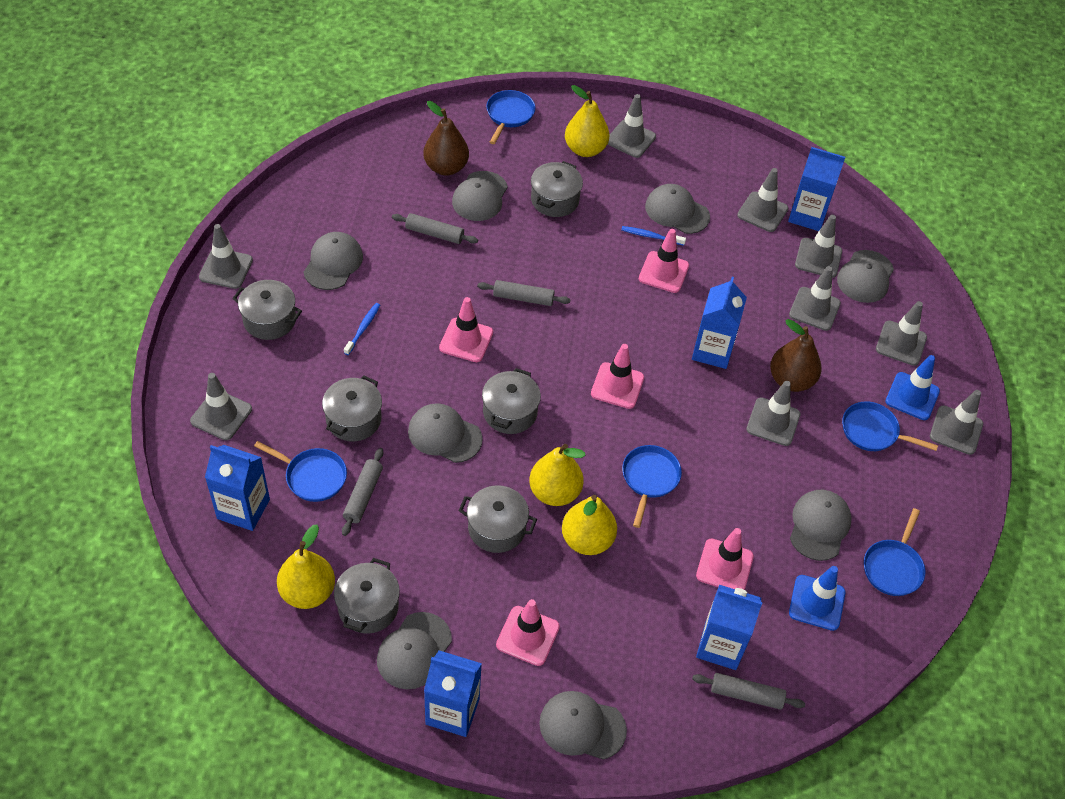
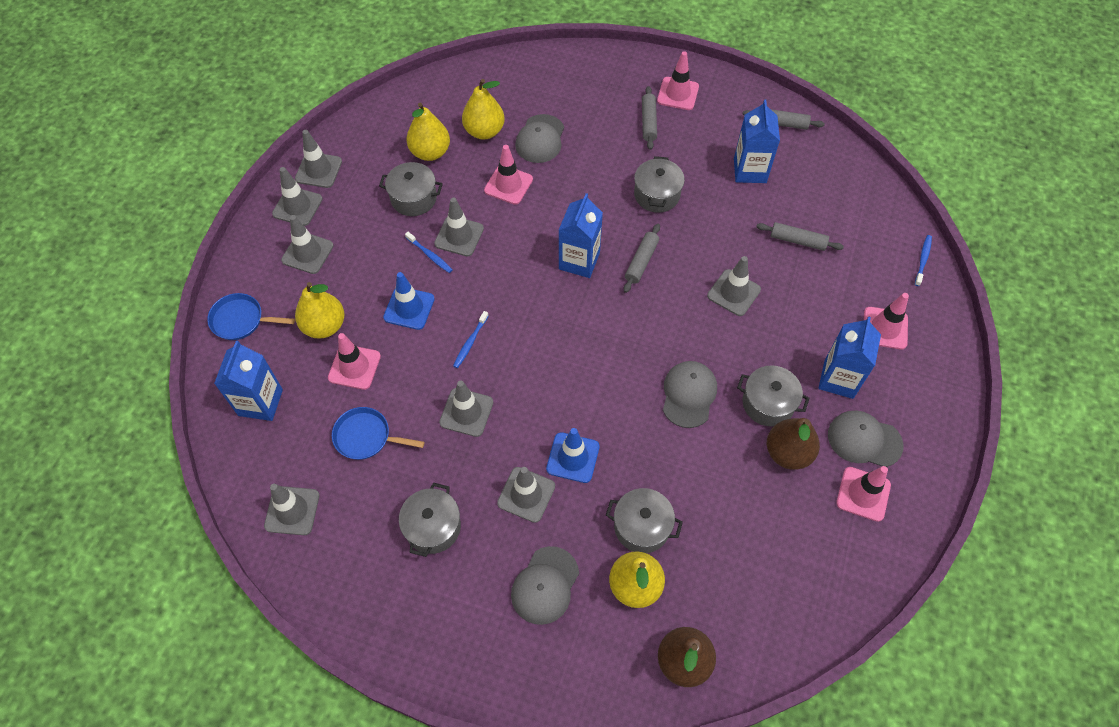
blue carton: [205,445,270,531] [424,650,482,737] [692,277,747,369] [696,585,763,670] [788,147,845,231] = 5 -> [214,341,283,421] [559,193,603,278] [734,100,780,183] [819,316,881,399] = 4
blue pan: [254,441,347,502] [486,90,535,144] [622,445,682,528] [842,402,938,451] [864,508,925,596] = 5 -> [207,293,295,340] [332,407,425,460] = 2
blue toothbrush: [344,303,380,355] [621,226,686,245] = 2 -> [405,232,452,273] [453,311,488,368] [915,235,932,286] = 3
grey cap: [304,232,363,290] [377,612,452,689] [408,403,483,463] [452,171,508,221] [539,691,627,760] [645,184,710,234] [790,490,852,561] [837,250,894,303] = 8 -> [511,546,579,625] [515,114,564,163] [663,361,717,428] [828,411,903,467] = 4
grey pot: [232,280,302,340] [322,376,382,441] [334,558,400,634] [459,485,537,553] [482,368,541,434] [531,161,583,217] = 6 -> [379,162,443,216] [399,483,461,557] [606,488,683,553] [634,156,685,213] [737,365,810,426] = 5
grey traffic cone: [190,373,252,440] [199,224,253,289] [608,94,656,158] [737,168,788,232] [746,381,800,446] [789,266,841,331] [795,215,842,278] [876,301,927,366] [930,390,983,455] = 9 -> [264,484,319,535] [272,167,323,226] [281,215,334,274] [295,130,342,188] [434,198,484,256] [439,380,493,437] [497,467,555,523] [707,256,761,316] = 8

